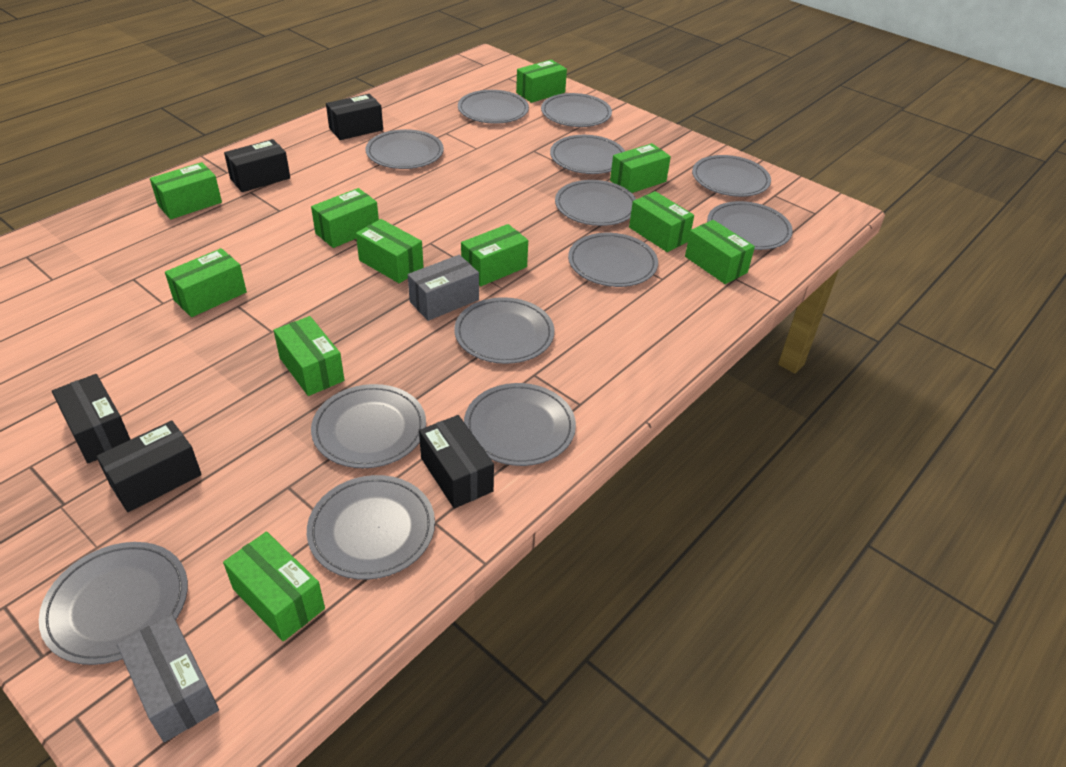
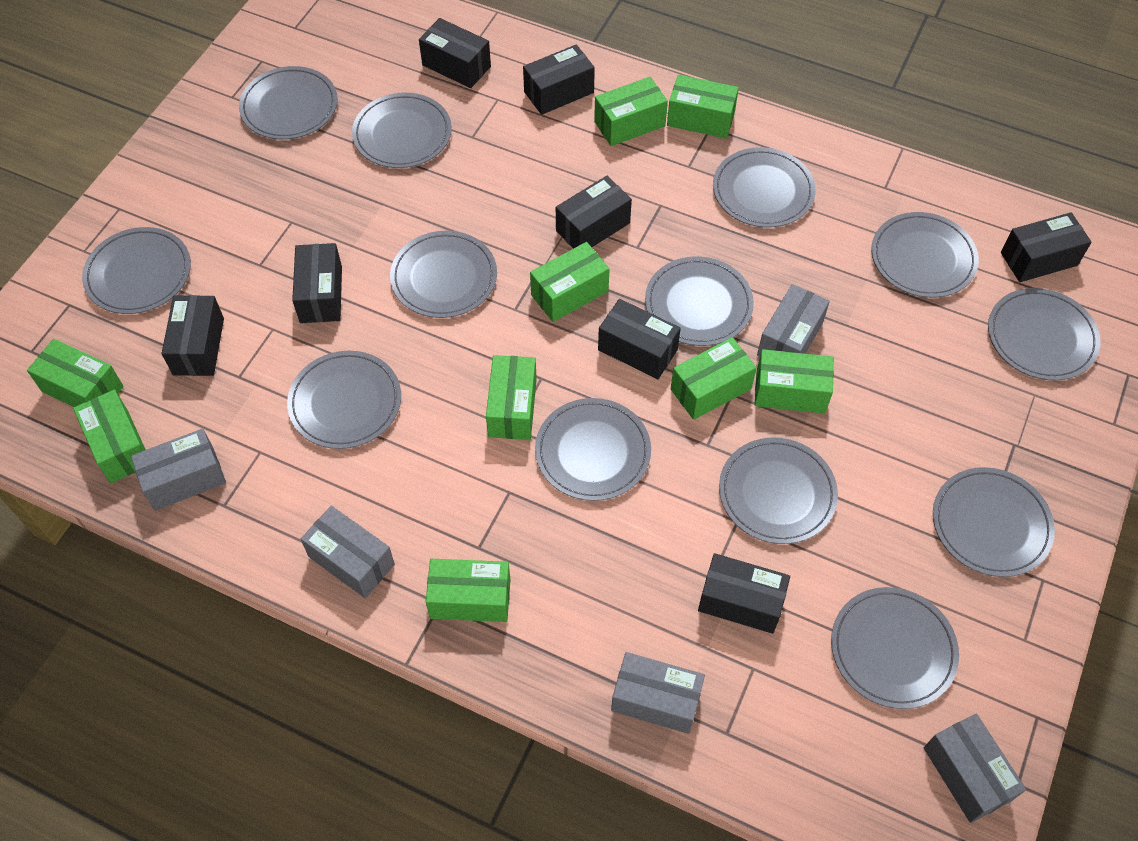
black box: [52,374,131,463] [96,421,202,512] [224,139,290,192] [326,94,383,140] [419,415,494,509] = 5 -> [162,295,224,376] [292,243,342,323] [419,18,491,88] [523,45,595,115] [556,176,632,249] [598,299,681,379] [698,553,790,634] [1001,212,1092,282] = 8
green box: [150,162,222,219] [165,248,247,317] [223,531,325,641] [273,316,345,396] [311,188,379,248] [356,219,424,283] [461,224,528,286] [516,60,567,103] [610,143,671,193] [629,191,694,252] [685,220,755,284] = 11 -> [27,339,124,407] [73,390,146,483] [426,559,510,622] [486,355,537,440] [530,242,609,322] [594,77,668,146] [667,75,739,139] [671,337,757,420] [755,349,834,414] = 9
grey box: [117,615,219,742] [408,255,479,321] = 2 -> [131,429,226,511] [301,506,395,598] [611,652,705,734] [757,284,830,357] [924,714,1026,823] = 5

